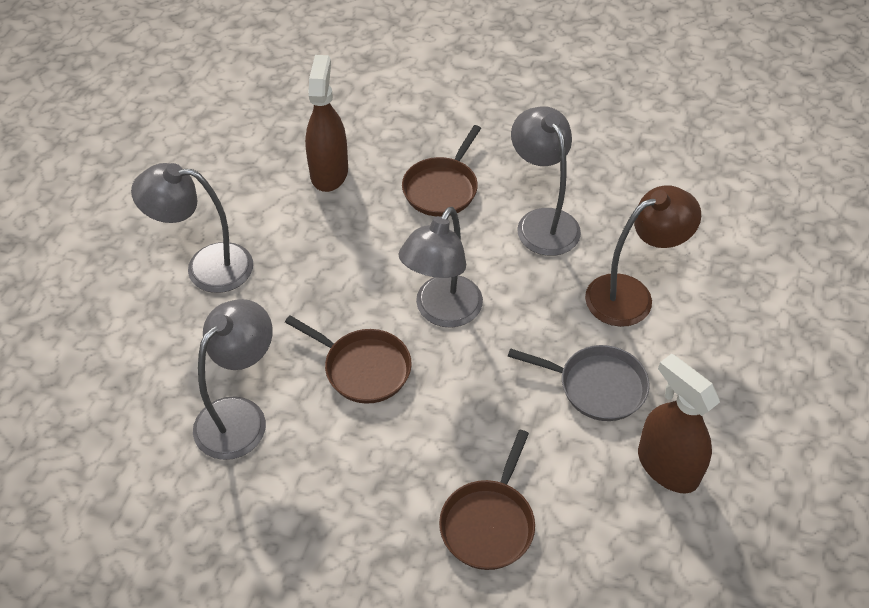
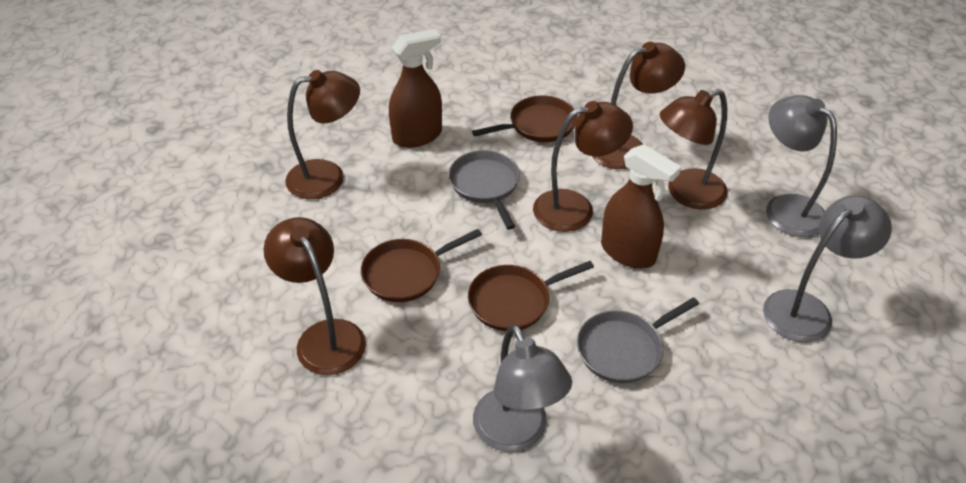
brown lamp: [585,185,701,327] = 1 -> [264,217,366,375] [285,70,360,199] [533,101,633,232] [592,42,685,169] [660,89,727,210] = 5
grey lamp: [131,163,253,293] [193,299,273,460] [398,207,483,328] [511,106,581,256] = 4 -> [473,324,572,452] [763,195,892,342] [766,95,837,237] = 3
grey pan: [508,345,650,421] = 1 -> [449,150,520,230] [577,297,699,383] = 2

